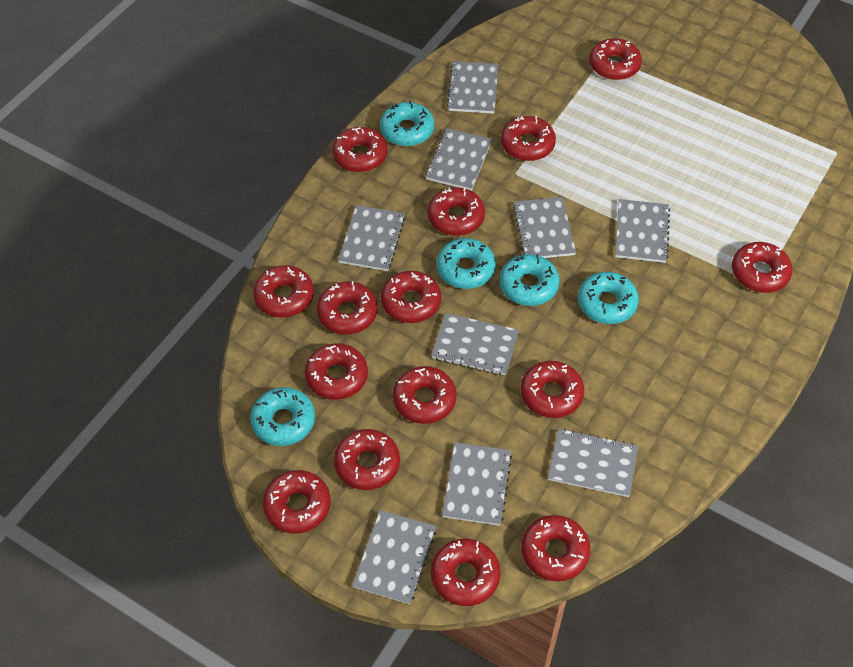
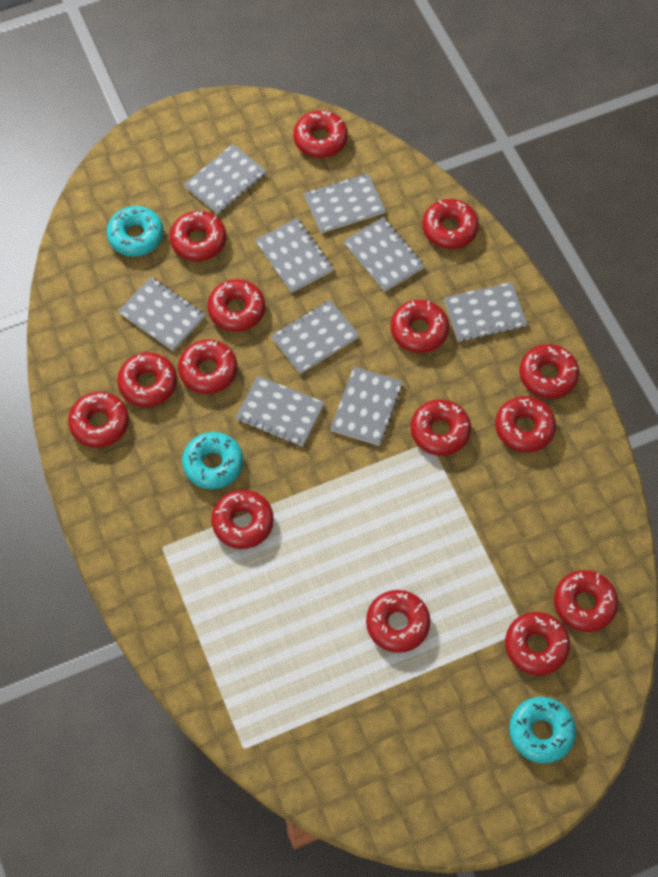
turquoise donut: [250,387,315,446] [380,101,434,146] [437,238,496,289] [500,254,560,306] [578,272,639,324] = 5 -> [107,206,164,256] [182,432,243,489] [509,697,576,763] = 3

